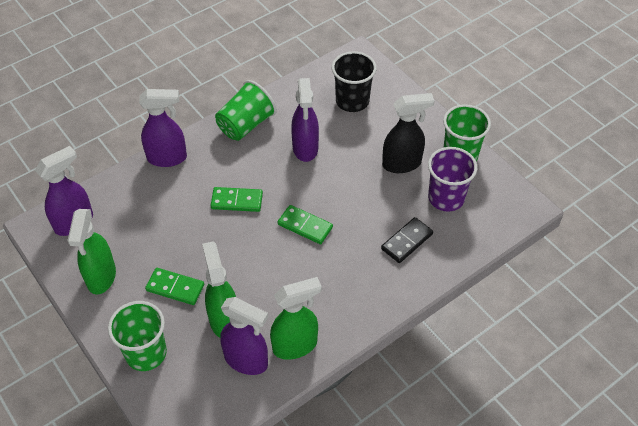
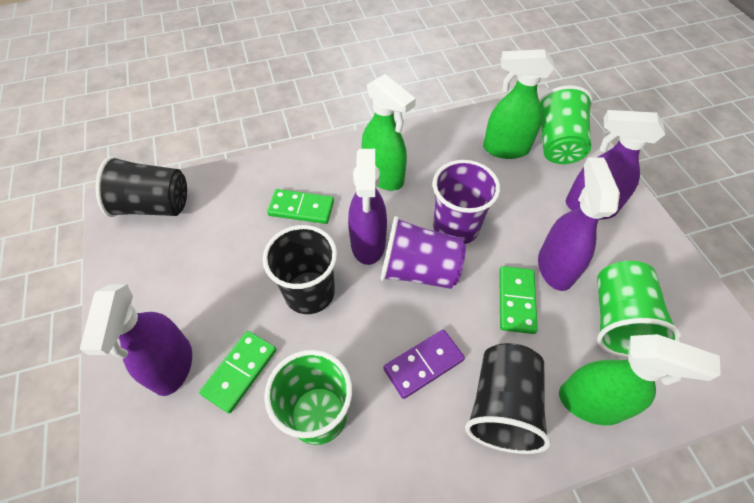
black cup: [332,51,377,112] = 1 -> [96,156,187,217] [263,225,337,314] [465,343,551,454] = 3
black domino: [381,217,433,263] = 1 -> none = 0
black spray bottle: [382,93,435,173] = 1 -> none = 0
purple cup: [428,147,477,211] = 1 -> [380,216,466,289] [433,160,500,244] = 2
purple domino: none = 0 -> [383,329,465,399] = 1

